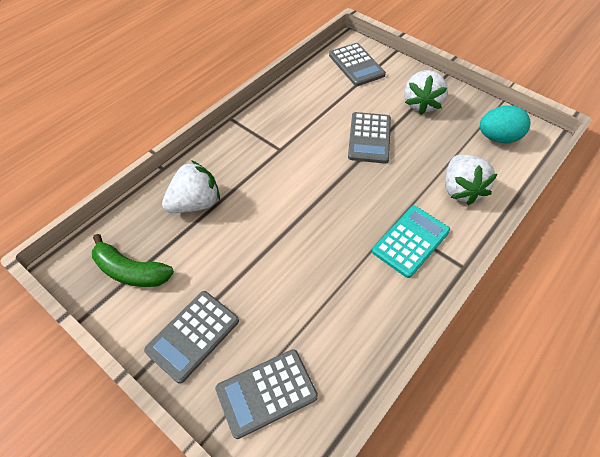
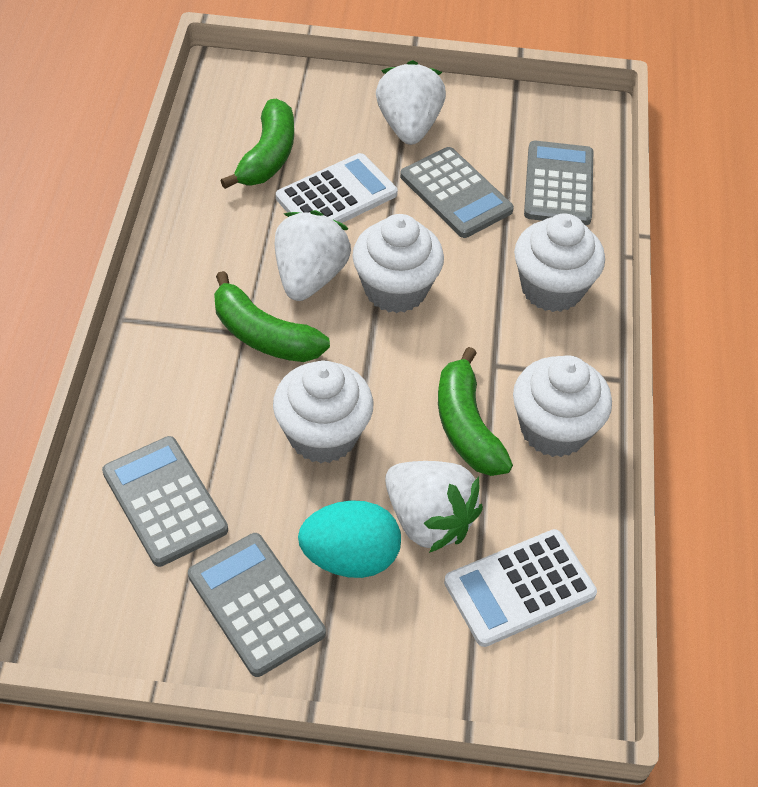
green banana: [92,234,174,287] = 1 -> [214,271,330,362] [220,99,294,189] [438,347,513,476] = 3
turquoise calculator: [372,206,450,278] = 1 -> none = 0
white calculator: none = 0 -> [276,153,397,223] [444,529,597,647] = 2
white cupcake: none = 0 -> [273,361,373,463] [352,214,444,313] [513,355,612,457] [514,214,605,312] = 4

